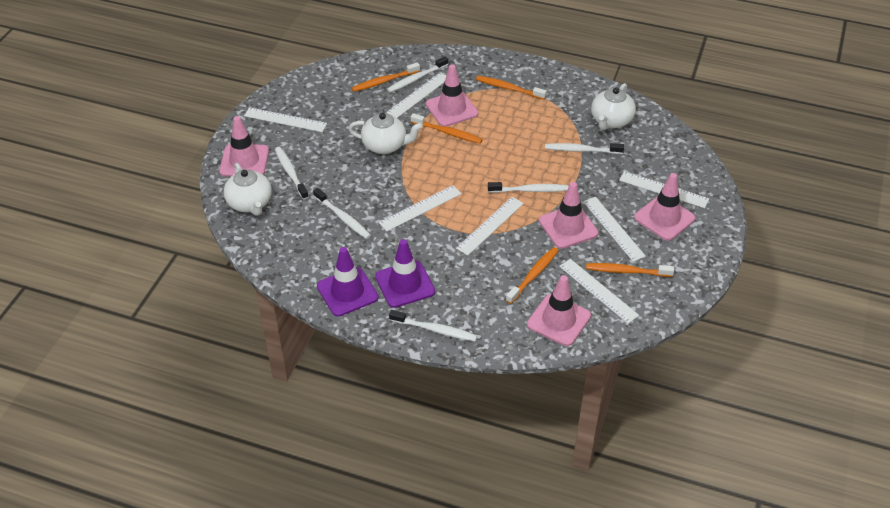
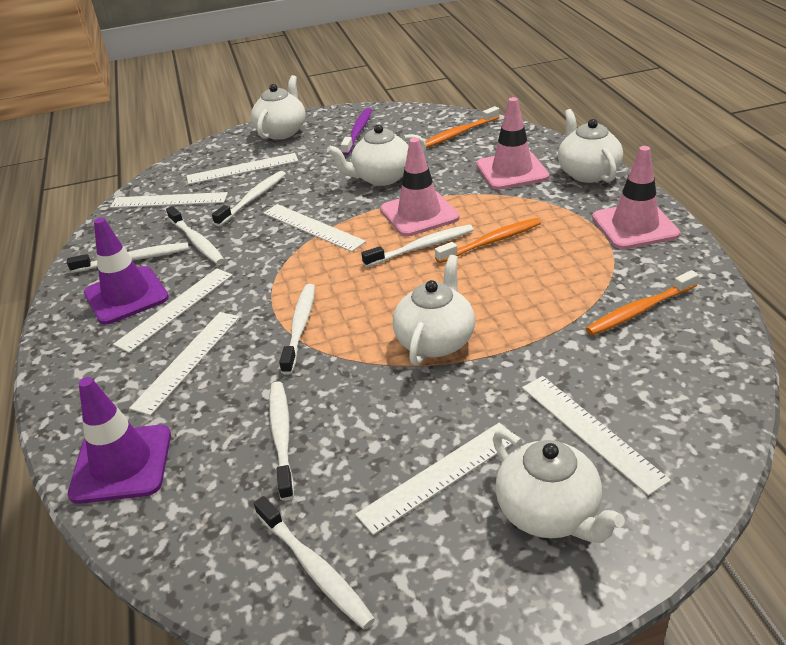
orange toothbrush: [352,62,420,92] [411,113,483,144] [476,76,547,100] [506,247,559,304] [586,263,674,277] = 5 -> [425,106,499,148] [435,218,541,263] [586,270,699,335] = 3
pink traffic cone: [219,116,269,177] [426,64,479,127] [527,275,591,346] [539,182,598,249] [634,173,695,241] = 5 -> [380,138,460,236] [476,97,549,190] [592,146,680,249] = 3
purple toothbrush: none = 0 -> [341,108,372,155] = 1
white teapot: [224,163,272,216] [349,113,423,154] [591,83,636,130] = 3 -> [251,75,306,140] [327,124,427,186] [393,255,475,365] [493,430,625,543] [558,109,623,183] = 5
white toothbrush: [275,147,309,200] [313,188,371,239] [387,56,448,93] [389,310,477,341] [488,182,569,193] [545,143,624,154] = 6 -> [67,243,189,273] [166,206,225,265] [212,171,286,226] [254,496,375,629] [269,381,294,501] [279,284,315,375] [362,224,474,267] = 7

